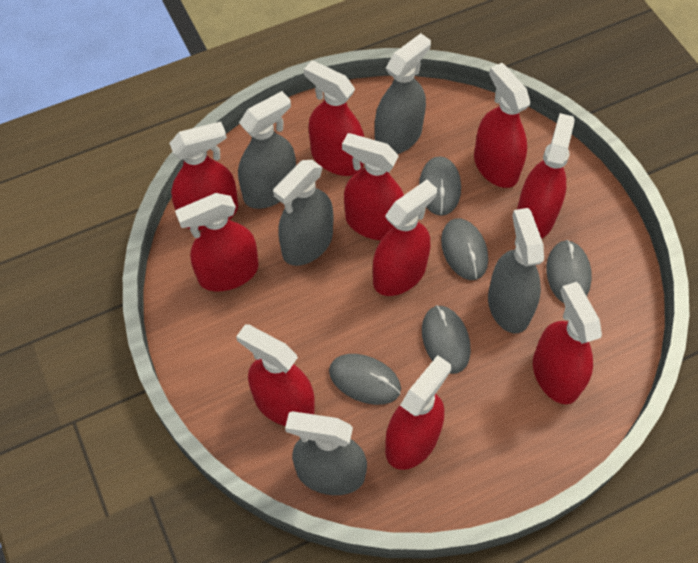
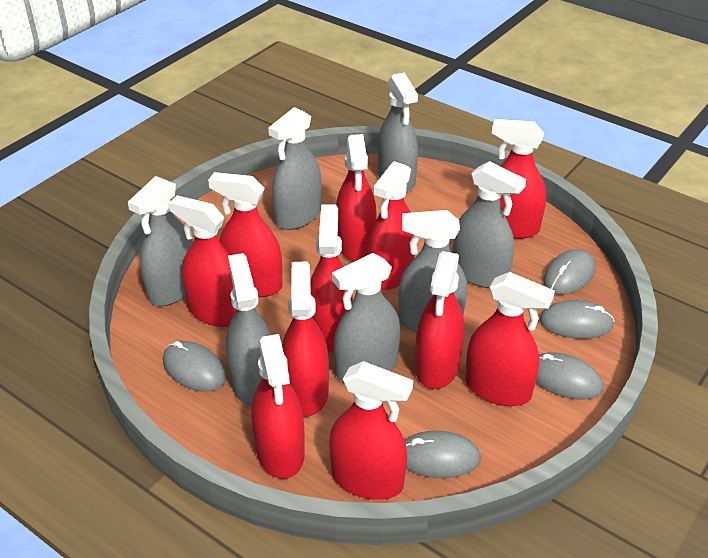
grey spray bottle: [238,91,296,209] [273,160,333,266] [285,411,367,495] [375,33,431,154] [488,208,544,333] = 5 -> [128,176,193,306] [226,253,271,406] [268,107,322,230] [332,253,400,382] [378,72,418,192] [398,210,467,332] [453,161,526,288] = 7
red spray bottle: [169,121,238,230] [175,193,259,291] [236,324,315,426] [304,61,364,176] [342,133,404,240] [373,180,437,296] [385,355,451,470] [474,63,530,188] [517,113,575,239] [533,282,602,404] = 10 -> [169,195,236,327] [208,172,283,297] [251,334,305,479] [282,261,329,417] [310,204,353,352] [329,361,413,500] [336,134,377,261] [368,161,415,290] [415,251,464,389] [465,272,555,406] [492,119,546,239] = 11

